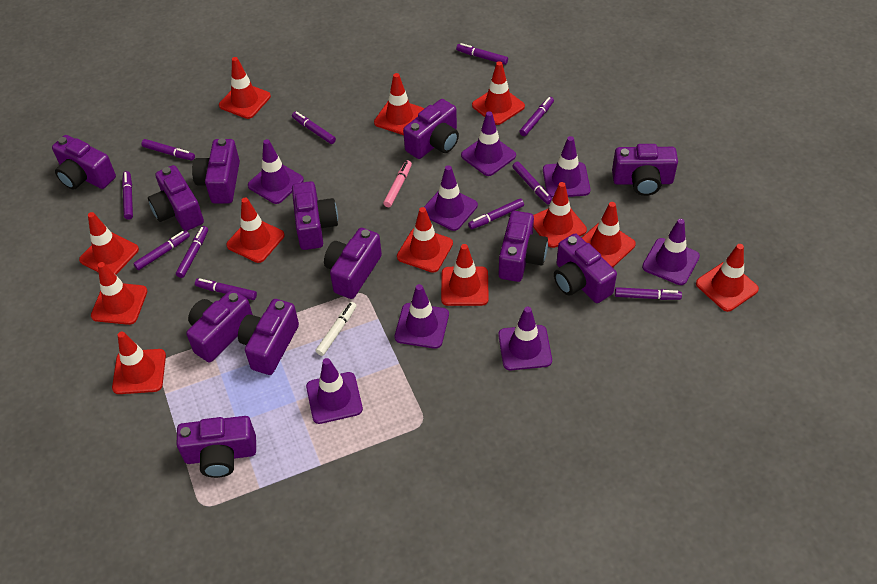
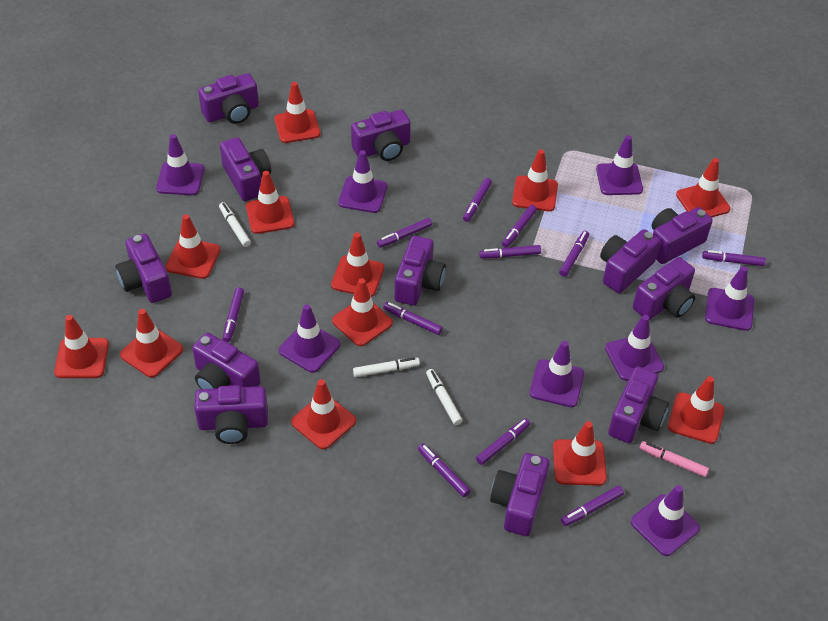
white marker: [316,302,357,356] = 1 -> [219,202,251,247] [353,357,420,377] [426,369,463,425] = 3

